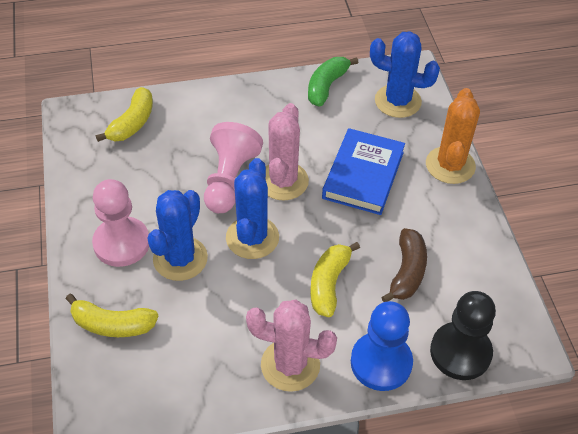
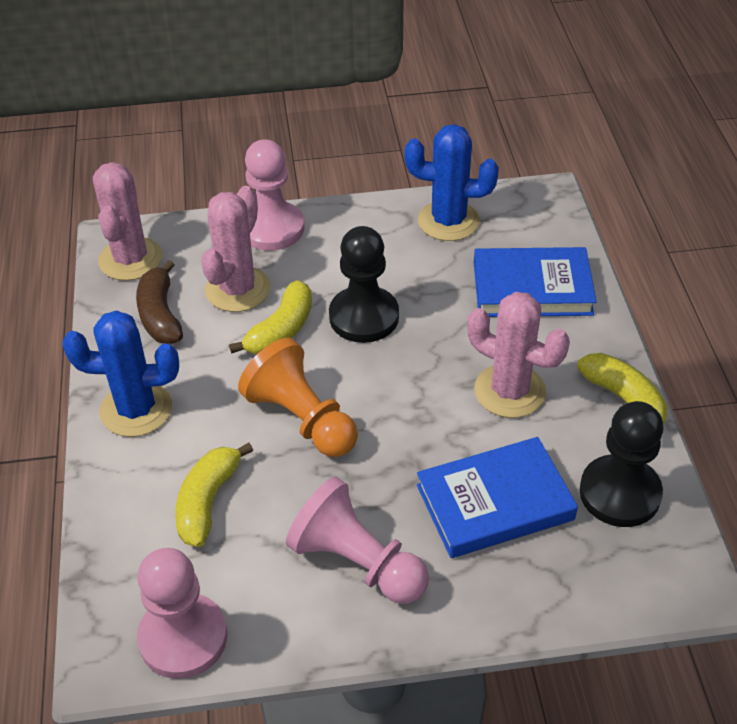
black pawn: [430,291,496,380] = 1 -> [329,226,399,343] [580,401,663,527] = 2
blue book: [322,128,405,215] = 1 -> [417,437,578,558] [474,247,597,317] = 2
blue cactus: [147,190,208,281] [226,158,279,259] [370,31,440,118] = 3 -> [62,310,179,437] [405,124,499,241] = 2
blue pawn: [351,301,413,391] = 1 -> none = 0
green banana: [308,57,359,107] = 1 -> none = 0
orange cactus: [426,88,480,184] = 1 -> none = 0
orange pawn: none = 0 -> [238,338,358,457] = 1
pink cactus: [246,300,337,392] [266,103,309,201] = 2 -> [93,162,162,281] [201,186,271,312] [467,292,570,418] = 3
pink pawn: [92,179,149,267] [204,122,263,213] = 2 -> [137,548,227,679] [245,139,305,251] [286,477,429,604] = 3

